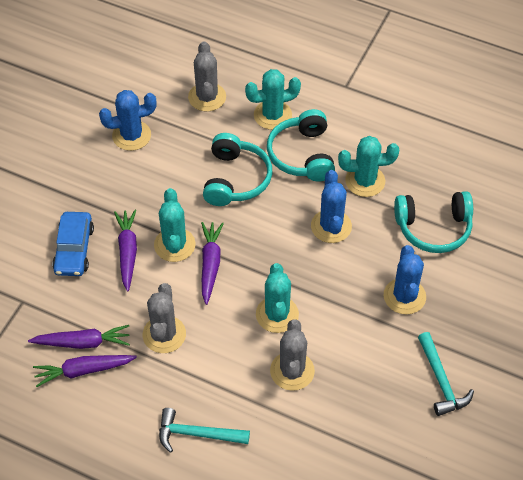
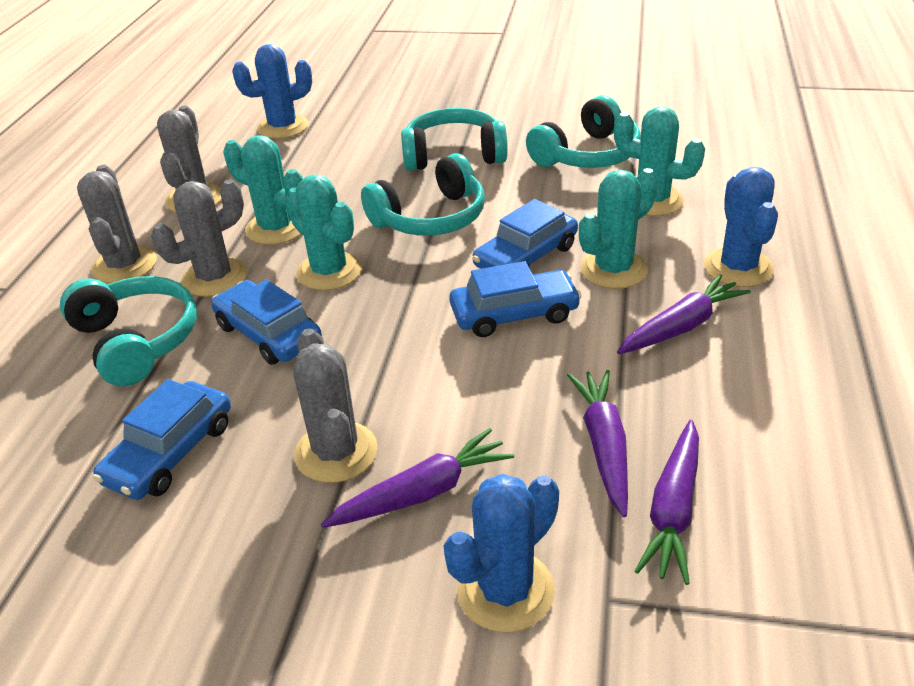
blue car: [52,212,94,276] = 1 -> [93,379,231,500] [211,280,322,365] [449,261,582,337] [472,199,578,269] = 4
grey cactus: [143,283,186,353] [188,41,226,112] [270,319,315,391] = 3 -> [77,165,157,283] [151,179,247,297] [157,106,222,213] [293,329,378,483] = 4
turquoise hammer: [159,408,250,453] [418,332,474,416] = 2 -> none = 0
turquoise headphones: [203,133,272,206] [267,109,335,181] [394,191,473,253] = 3 -> [60,276,197,387] [361,153,485,236] [401,108,508,171] [526,95,641,168] = 4

